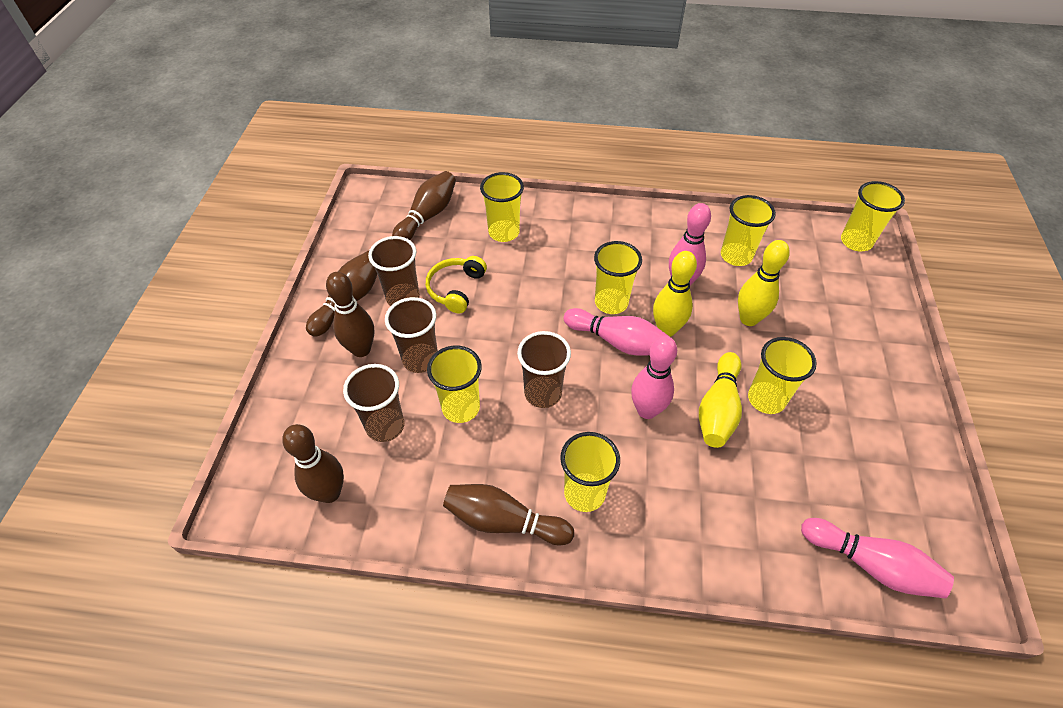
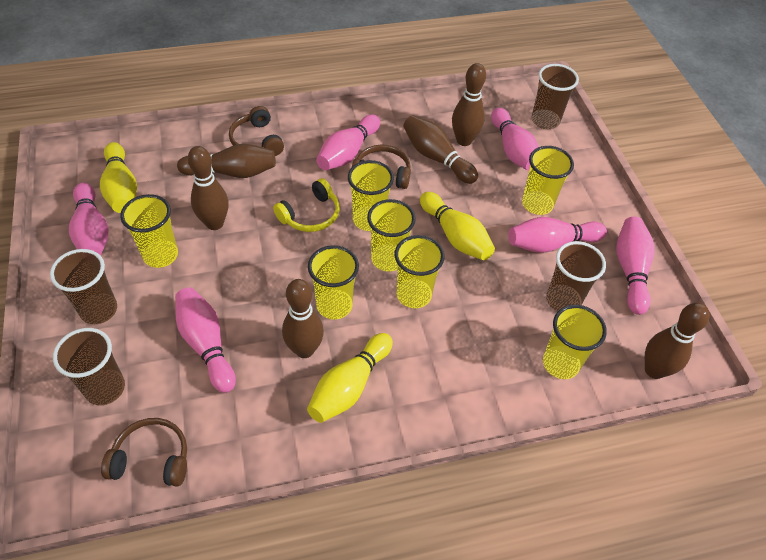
brown bowling pin: [282,424,344,503] [306,251,377,337] [326,272,374,357] [392,171,456,240] [443,484,574,545] = 5 -> [177,144,276,178] [188,146,228,230] [282,279,324,358] [403,115,478,184] [452,63,486,146] [645,303,710,379] = 6
brown headphones: none = 0 -> [101,418,187,487] [229,106,284,156] [352,144,411,189] = 3
pink bowling pin: [564,308,670,356] [631,336,677,419] [669,203,711,285] [801,518,954,599] = 4 -> [69,183,109,256] [175,287,236,393] [316,114,380,170] [491,108,539,171] [508,217,607,253] [616,217,655,315] = 6

